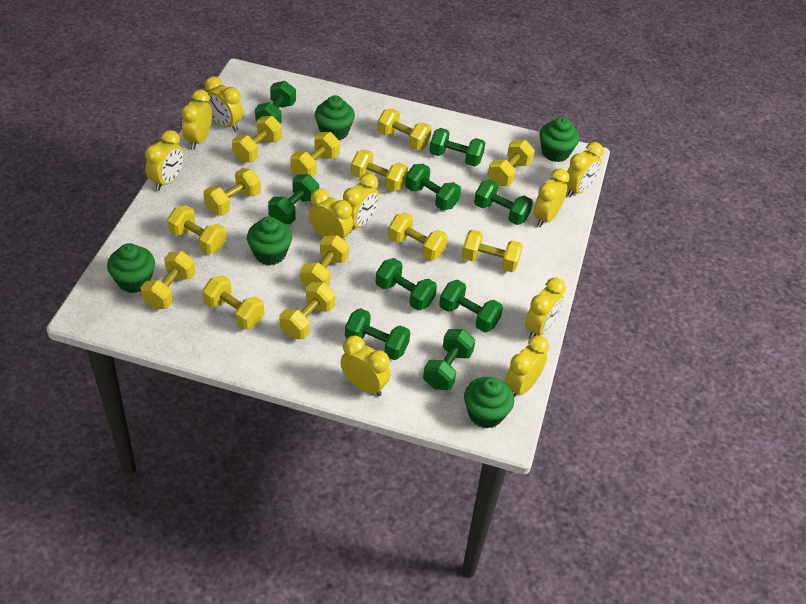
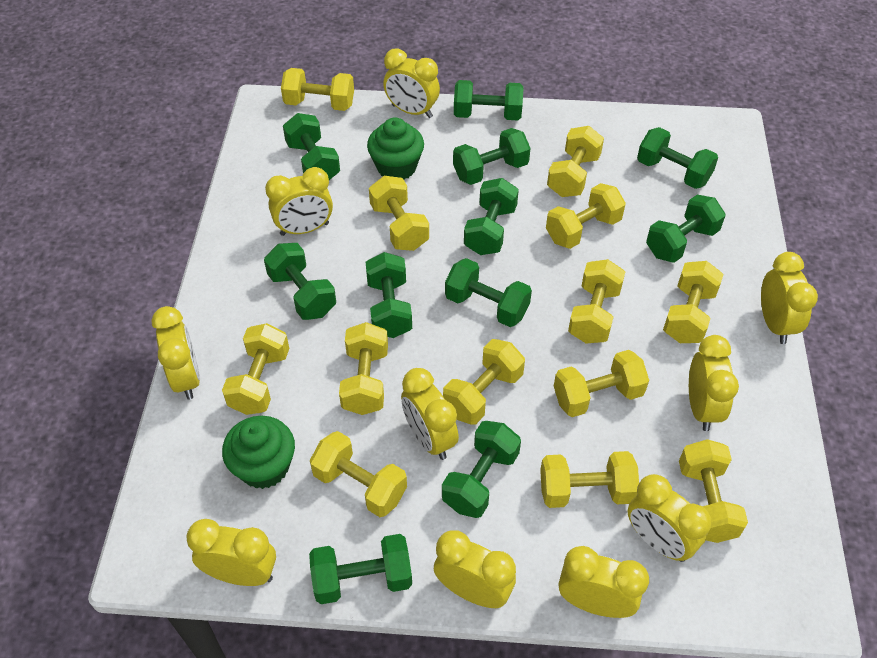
green cupcake: [107,243,155,293] [247,217,292,265] [315,95,355,140] [464,377,514,429] [539,117,579,162] = 5 -> [222,416,295,489] [367,117,424,180] = 2
green dumbbell: [255,81,296,124] [268,174,319,224] [345,308,410,360] [376,258,437,310] [405,164,461,210] [423,329,475,390] [429,128,485,167] [439,280,503,332] [474,179,533,225] = 9 -> [264,243,336,320] [283,113,340,180] [309,534,412,604] [366,252,412,338] [442,421,521,518] [445,258,532,327] [453,128,531,185] [454,80,523,120] [464,178,519,255] [637,127,718,189] [646,195,725,263] = 11

